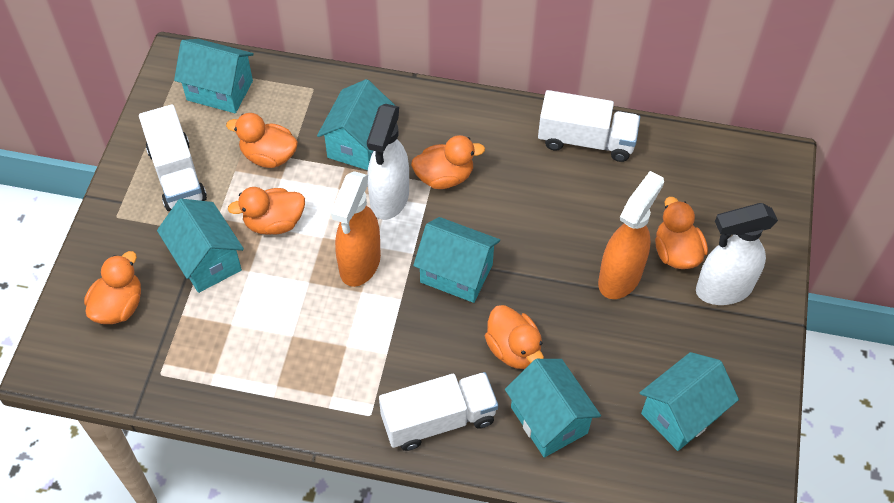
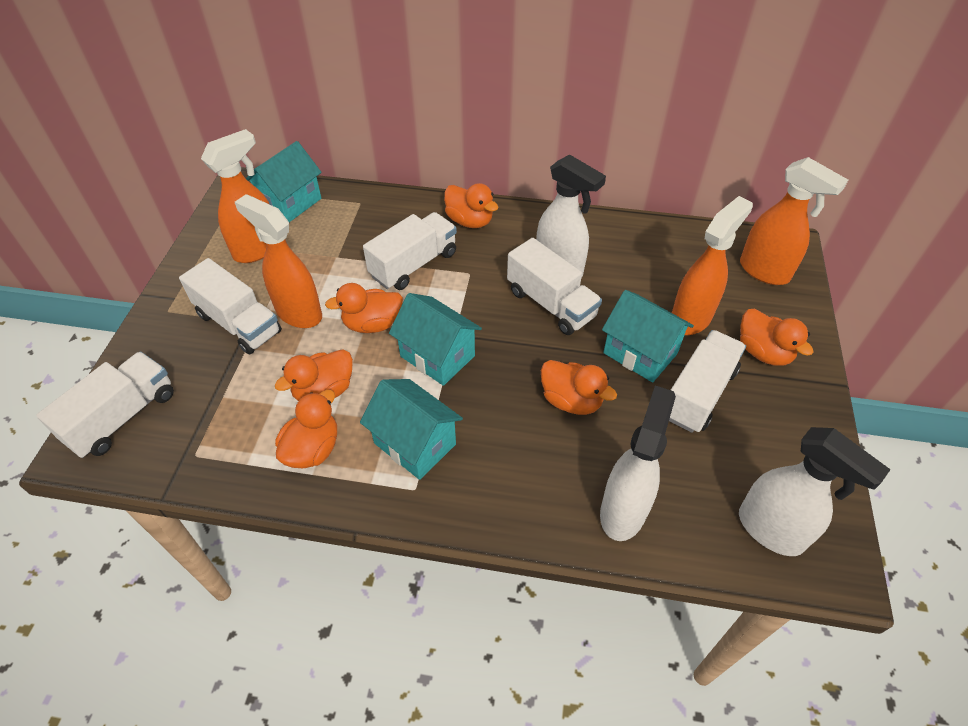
orange spray bottle: [331,171,381,287] [598,171,664,299] = 2 -> [201,129,269,263] [235,194,322,328] [672,196,753,335] [740,157,848,285] = 4
turquoise house: [157,199,244,293] [174,39,254,113] [317,79,396,170] [413,217,500,303] [505,359,601,457] [640,352,739,451] = 6 -> [246,141,322,222] [360,379,463,480] [389,293,482,386] [602,290,694,383] = 4
white spray bottle: [367,104,409,220] [696,203,778,305] = 2 -> [536,155,606,278] [600,386,676,541] [739,427,891,556] = 3
white truck: [139,104,207,211] [379,372,498,451] [538,90,640,162] = 3 -> [36,352,174,458] [179,258,282,354] [363,212,457,290] [507,238,602,335] [669,330,746,433] = 5

